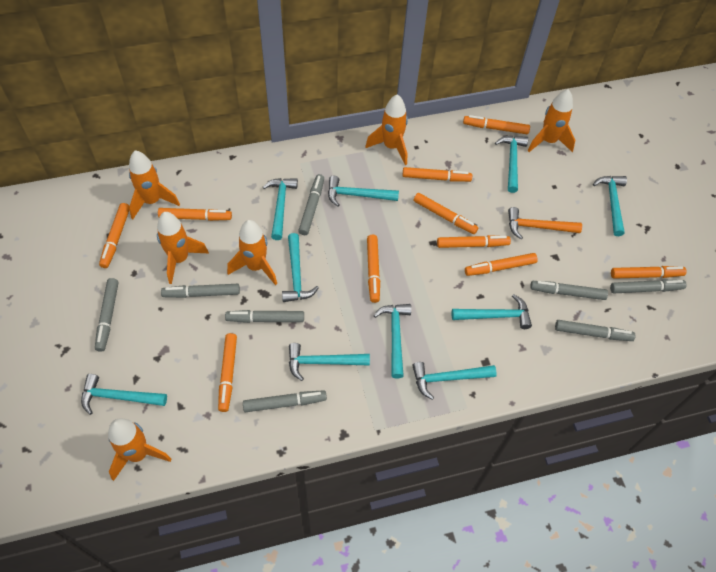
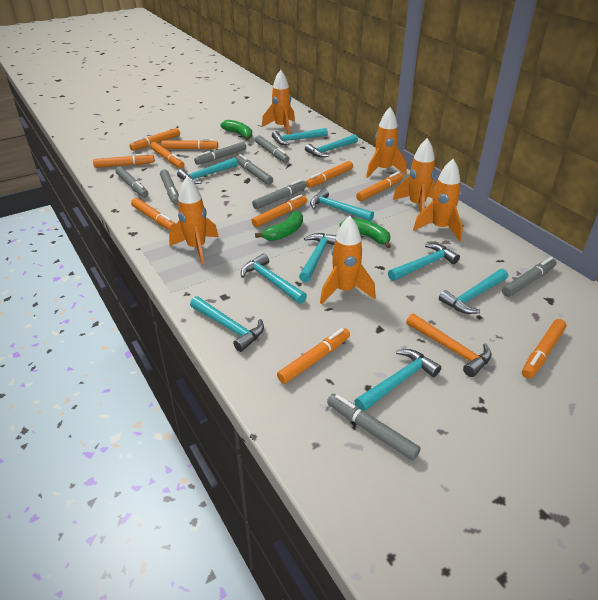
green banana: none = 0 -> [221,120,252,140] [255,211,303,241] [339,218,391,248] = 3

